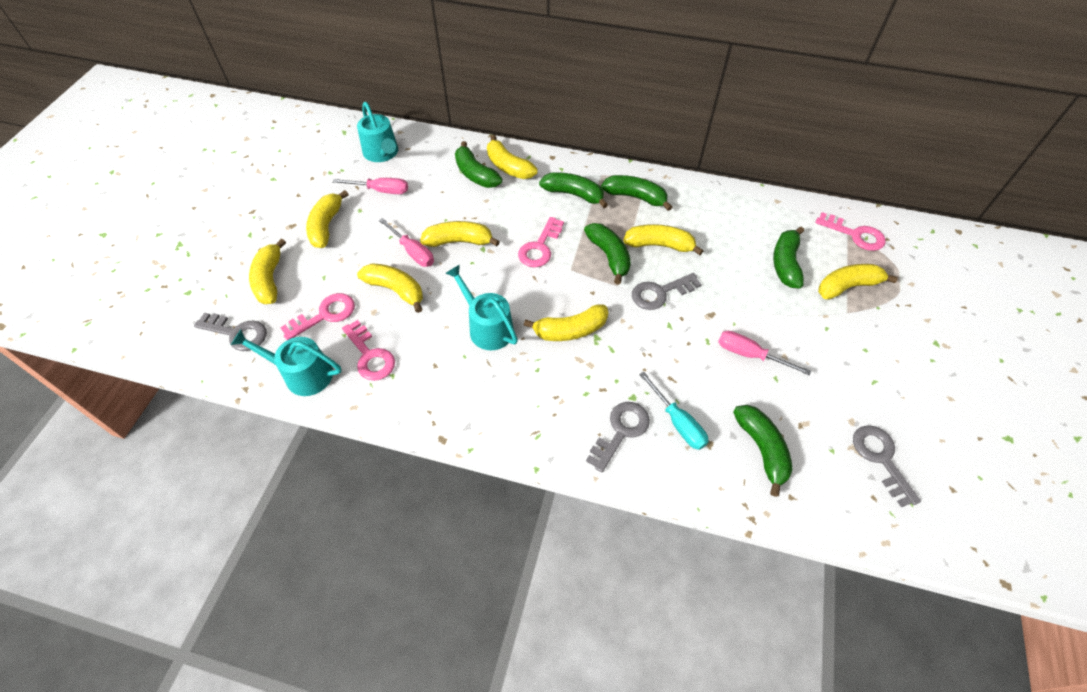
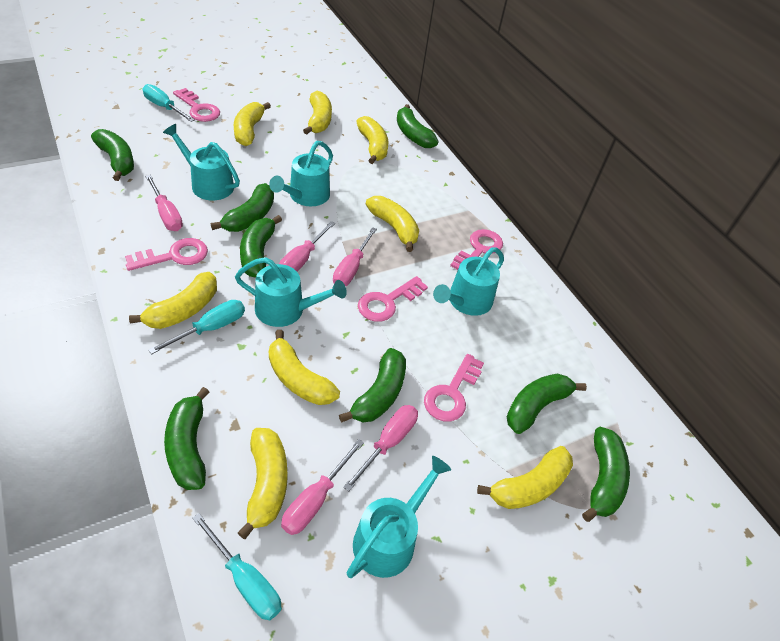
green banana: [455,141,502,188] [539,172,608,208] [584,223,631,285] [601,175,672,211] [733,405,793,497] [773,227,804,289] = 6 -> [91,129,134,181] [164,387,209,490] [211,183,274,232] [240,215,282,278] [339,348,406,423] [397,104,439,148] [507,374,587,434] [582,427,630,522] = 8
grey key: [194,313,267,351] [586,402,650,473] [632,273,702,310] [853,425,921,507] = 4 -> none = 0
pink key: [280,293,355,340] [342,320,395,381] [518,217,564,267] [815,212,886,251] = 4 -> [125,238,208,271] [173,88,220,122] [358,276,428,322] [424,354,484,421] [450,229,503,270] = 5
pink screwdriver: [332,178,408,194] [379,218,434,267] [718,331,811,375] = 3 -> [145,175,183,231] [279,221,335,272] [281,439,364,535] [333,227,377,286] [343,405,418,491] = 5
turquoise screwdriver: [639,372,709,450] = 1 -> [143,84,195,122] [148,300,245,354] [192,513,282,620] = 3
turquoise watering can: [231,330,342,396] [357,102,398,162] [445,265,518,350] = 3 -> [163,124,240,201] [235,257,347,327] [269,141,333,206] [347,456,451,578] [433,247,504,316] = 5

